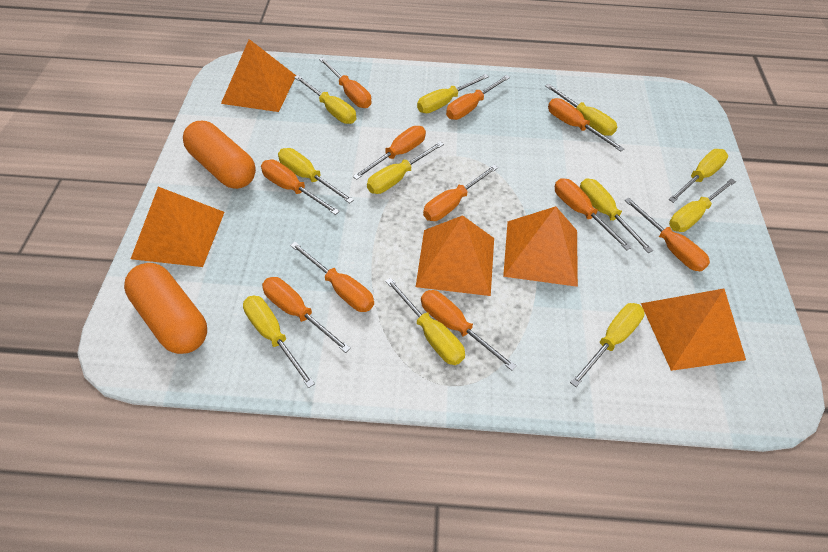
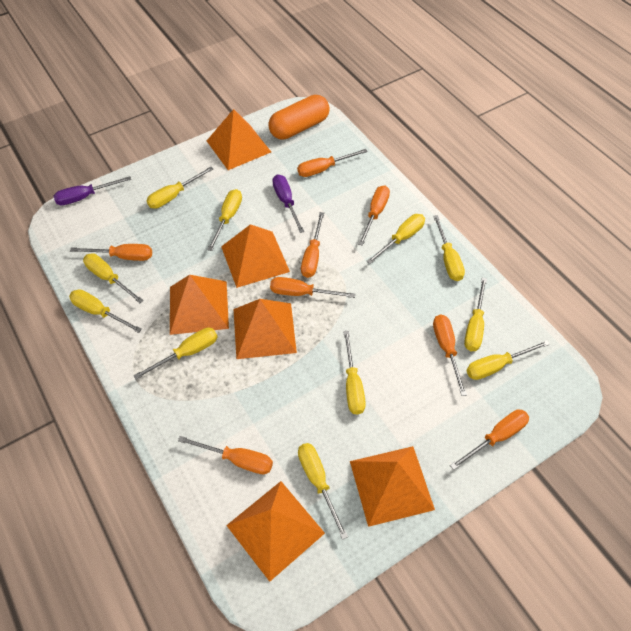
orange capsule: [124,263,207,354] [183,121,256,189] = 2 -> [268,95,330,140] = 1
orange pyramid: [131,187,225,267] [221,39,296,112] [416,215,494,296] [503,206,578,287] [641,288,746,371] = 5 -> [170,275,229,335] [207,109,271,170] [221,224,290,288] [226,481,325,582] [234,299,297,359] [350,446,435,527] = 6
orange screwdriver: [261,160,340,215] [262,277,351,353] [290,242,374,312] [319,58,371,108] [353,126,426,180] [421,290,517,371] [423,165,498,221] [446,75,510,120] [548,98,624,151] [555,178,631,250] [624,198,710,271] = 11 -> [70,244,152,261] [178,436,273,474] [270,277,355,298] [297,149,368,177] [301,212,324,278] [358,185,390,246] [433,314,467,396] [450,410,529,470] = 8
purple screwdriver: none = 0 -> [53,176,131,205] [272,174,304,233] = 2

